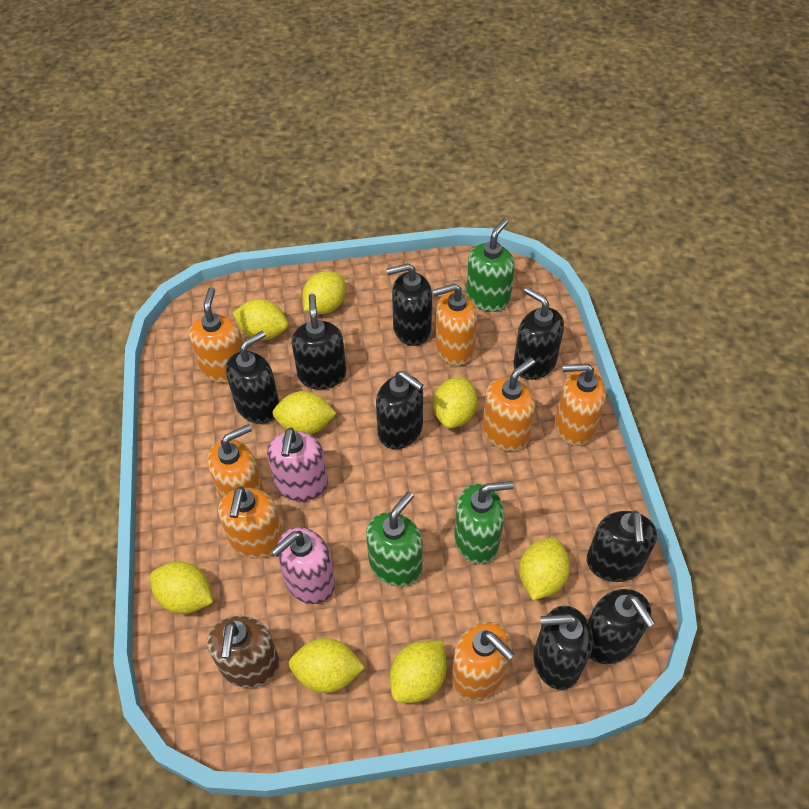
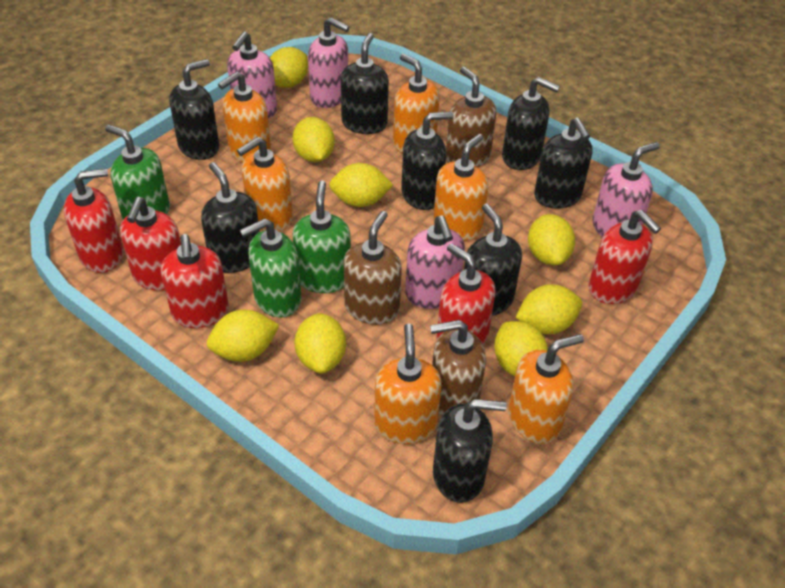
brown soap dispenser: [207,616,280,688] = 1 -> [344,211,402,325] [430,320,486,416] [446,67,497,167] = 3
orange soap dispenser: [189,287,243,383] [208,424,264,500] [218,486,283,558] [432,283,477,366] [452,621,515,700] [482,358,536,451] [555,363,606,446] = 7 -> [218,71,271,163] [237,137,293,232] [374,323,442,444] [393,54,440,153] [433,134,489,241] [508,334,584,444] = 6
pink soap dispenser: [267,428,328,501] [271,527,335,604] = 2 -> [227,31,277,119] [308,17,349,108] [405,215,465,309] [592,142,660,237] = 4
red soap dispenser: none = 0 -> [64,168,123,273] [120,197,181,291] [161,234,229,328] [436,243,496,344] [589,210,661,304] = 5

